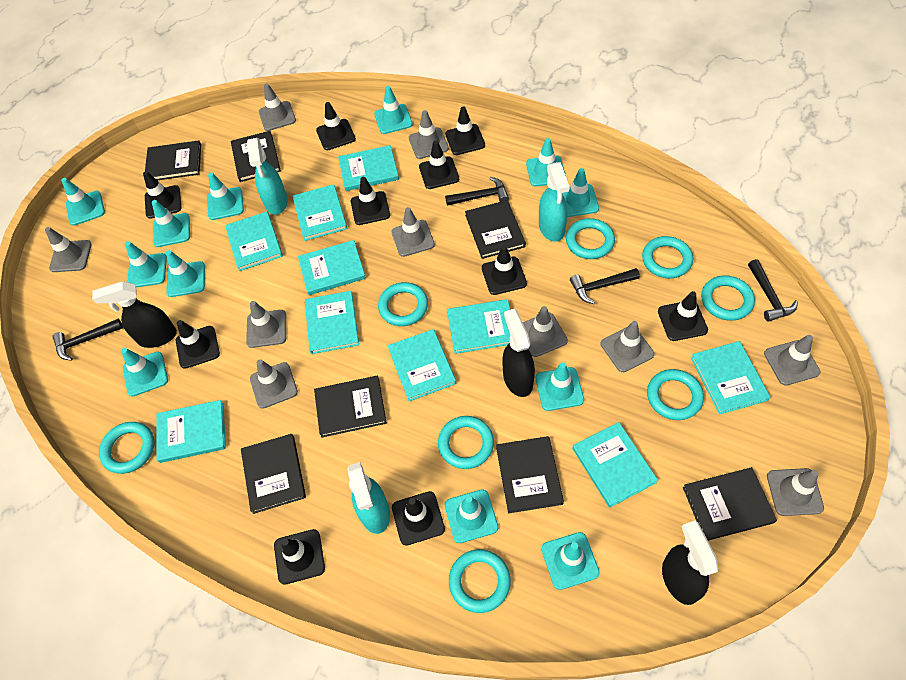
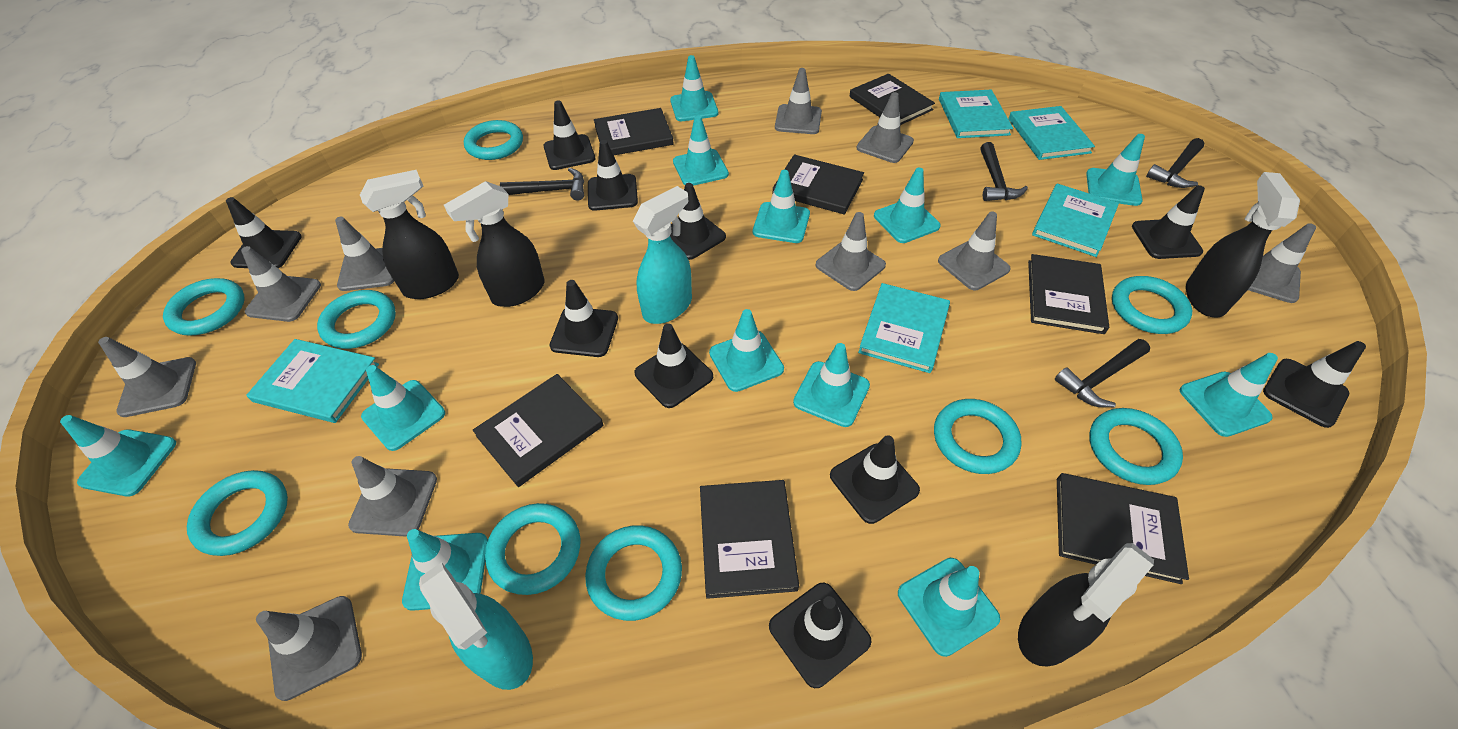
black spray bottle: [92,281,177,348] [502,309,535,397] [662,520,718,605] = 3 -> [360,170,459,299] [444,181,545,307] [1018,543,1154,667] [1186,172,1300,317] = 4
turquoise book: [156,400,226,463] [225,212,283,271] [293,184,347,241] [298,240,366,295] [305,291,359,354] [338,145,399,191] [388,329,456,401] [447,299,511,354] [572,422,658,508] [691,341,770,415] = 10 -> [246,339,379,423] [858,283,950,373] [939,90,1013,138] [1009,106,1095,160] [1032,184,1119,257] = 5
turquoise ring: [99,422,155,474] [378,282,428,326] [438,416,494,469] [449,549,511,613] [566,218,615,259] [642,236,693,278] [647,369,704,420] [701,276,755,321] = 8 -> [163,278,245,336] [187,470,288,556] [317,290,396,349] [464,120,523,160] [485,503,580,595] [585,525,682,621] [934,399,1022,474] [1089,408,1183,485] [1112,276,1192,334] = 9
turquoise spray bottle: [247,138,288,215] [348,462,390,534] [539,162,569,242] = 3 -> [419,562,533,690] [633,186,692,324] = 2

